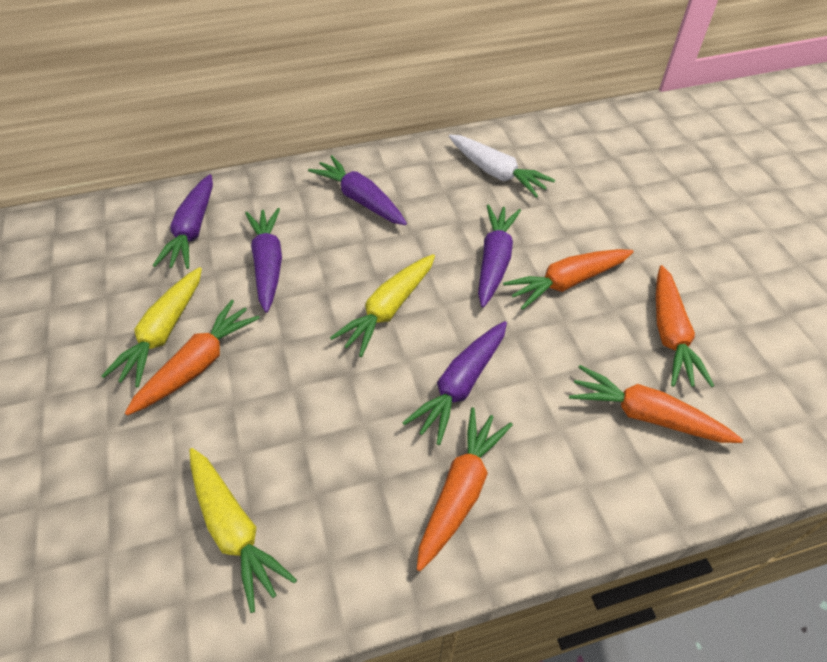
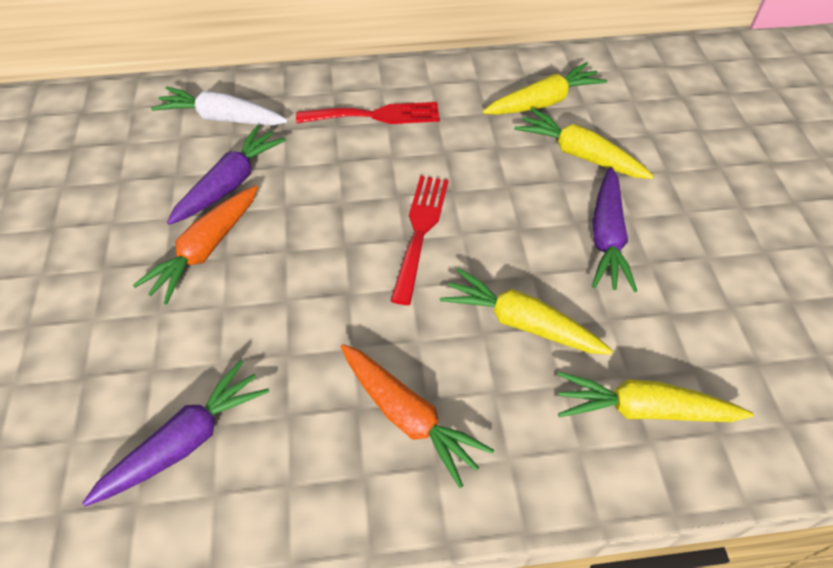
orange carrot: [125,300,260,416] [417,408,513,571] [503,249,634,310] [569,365,743,443] [656,265,714,387] = 5 -> [133,186,258,305] [341,344,494,488] = 2
purple carrot: [153,174,213,269] [245,208,282,313] [308,155,407,225] [402,321,507,445] [478,204,521,308] = 5 -> [82,360,269,506] [167,125,286,225] [592,167,637,292] = 3
red fork: none = 0 -> [296,102,440,124] [391,176,449,305] = 2
yellow carrot: [102,267,202,388] [189,448,297,613] [330,254,435,357] = 3 -> [440,268,613,355] [483,62,607,115] [514,108,654,179] [557,372,754,422] = 4

